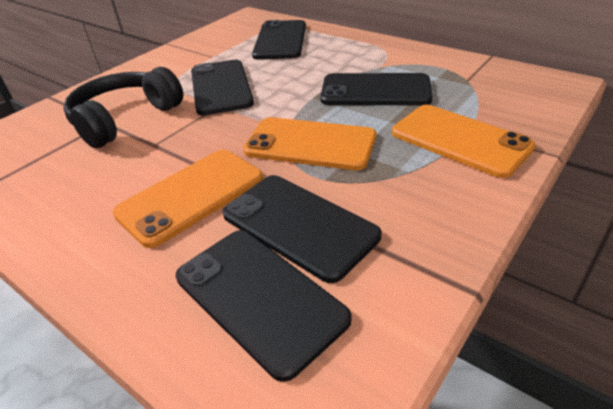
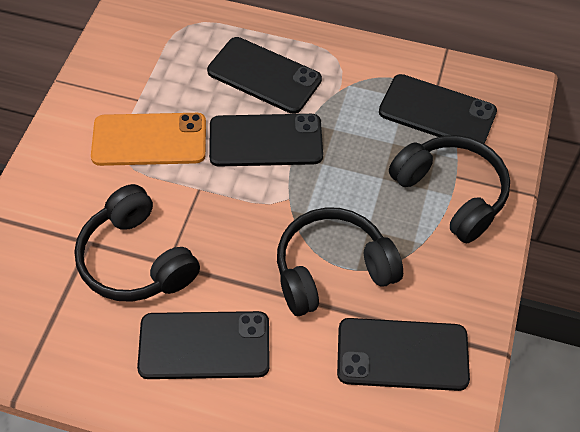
black headphones: [63,67,183,148] = 1 -> [74,184,200,302] [277,207,403,316] [389,135,510,243] = 3
orange phone: [113,150,263,248] [243,117,376,170] [392,105,536,178] = 3 -> [91,113,206,166] = 1

